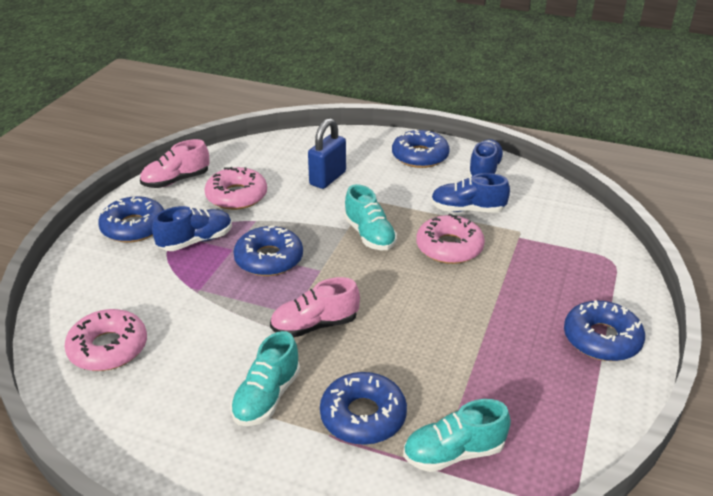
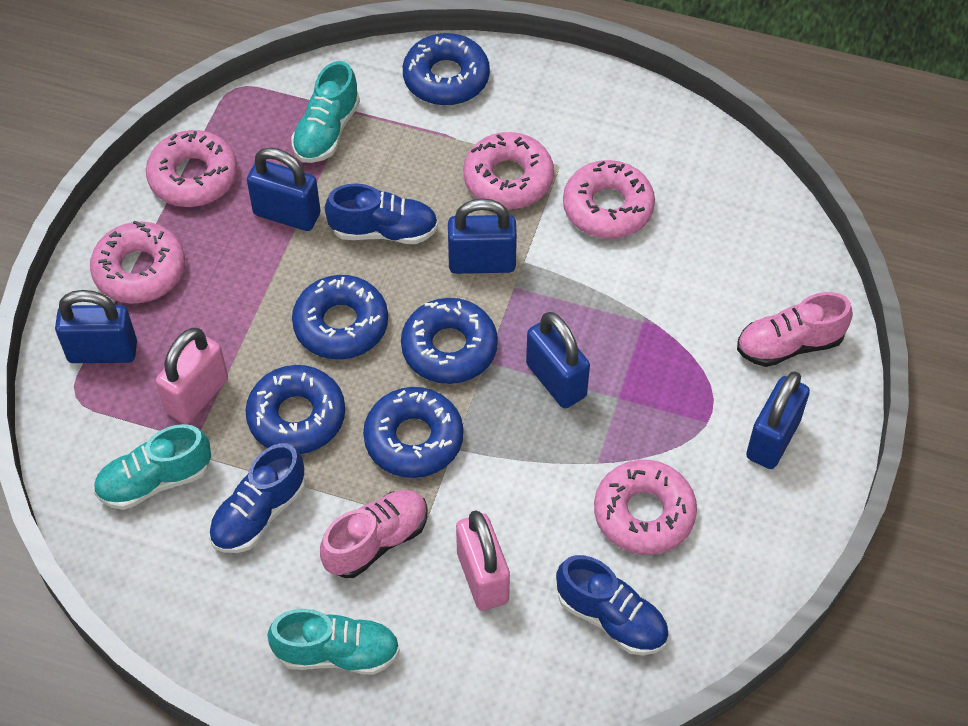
blue padlock: [308,118,346,189] = 1 -> [55,290,137,363] [247,147,321,231] [448,199,517,274] [526,312,590,408] [746,371,810,469] = 5
pink donut: [64,309,147,371] [205,167,267,210] [416,213,485,264] = 3 -> [90,220,185,304] [146,130,237,207] [463,132,554,209] [563,160,655,239] [594,460,697,555] = 5
pink padlock: none = 0 -> [155,328,228,424] [456,510,510,611] = 2

